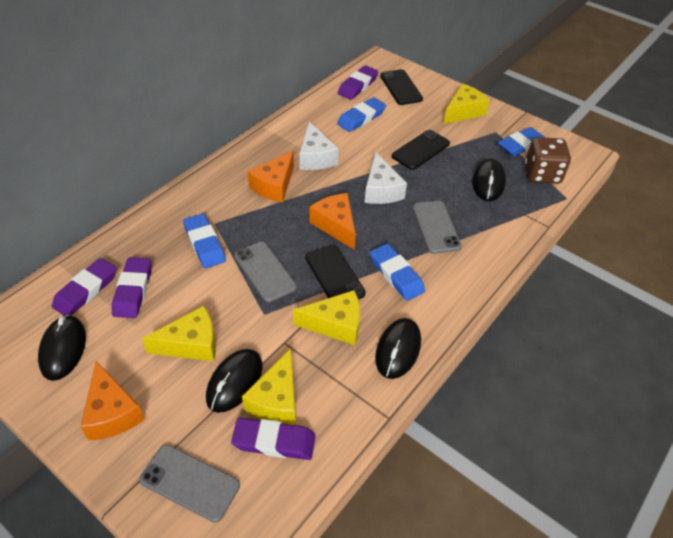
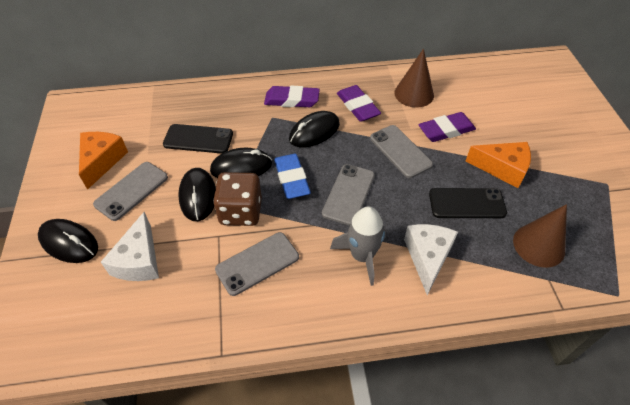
black phone: [305,245,366,299] [380,69,423,105] [392,130,450,170] = 3 -> [163,124,233,154] [429,188,507,218] = 2
blue eraser: [183,213,226,268] [337,97,386,132] [370,243,425,301] [498,127,545,156] = 4 -> [274,154,311,199] = 1
brown cone: none = 0 -> [394,49,434,107] [513,204,567,268] = 2
grey phone: [139,444,240,522] [234,242,297,302] [412,201,462,254] = 3 -> [93,162,168,221] [215,232,299,296] [322,164,375,226] [370,125,433,178] = 4
grey rocket: none = 0 -> [330,207,386,286] = 1
orange cheese: [81,361,145,441] [248,151,294,202] [310,193,356,250] = 3 -> [79,132,128,190] [466,142,531,188] = 2
purple eraser: [52,258,117,316] [112,257,152,318] [231,418,316,460] [338,65,379,100] = 4 -> [264,86,320,107] [337,85,381,122] [418,112,476,142] = 3
yellow cheese: [142,306,216,361] [242,348,296,425] [293,290,360,345] [444,84,490,124] = 4 -> none = 0

